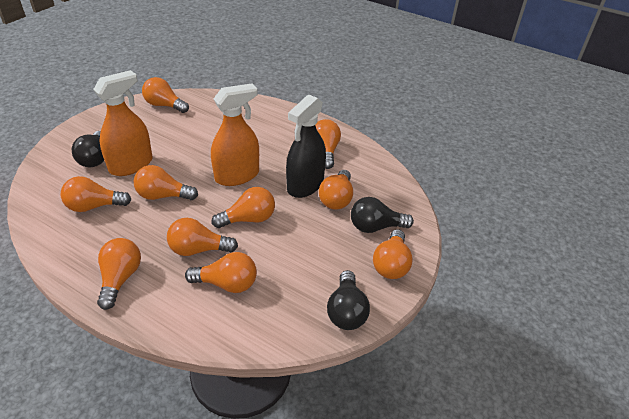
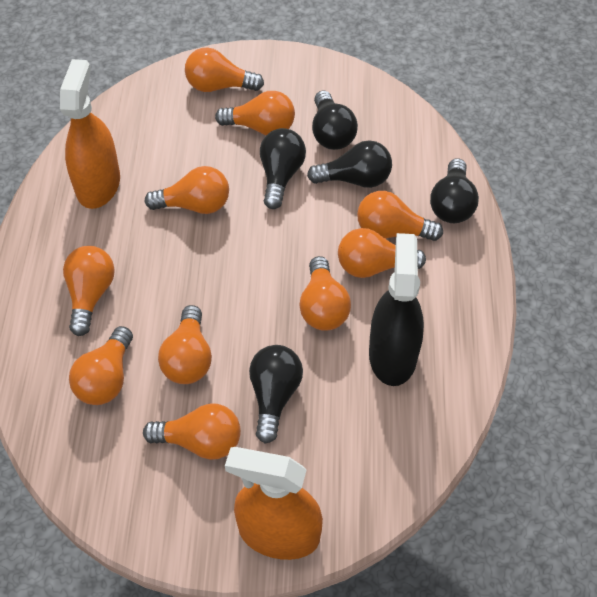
black light bulb: [72,131,104,167] [327,270,370,330] [351,197,414,233] = 3 -> [249,345,303,444] [260,128,306,209] [307,140,392,188] [312,91,358,150] [430,158,479,223] = 5

